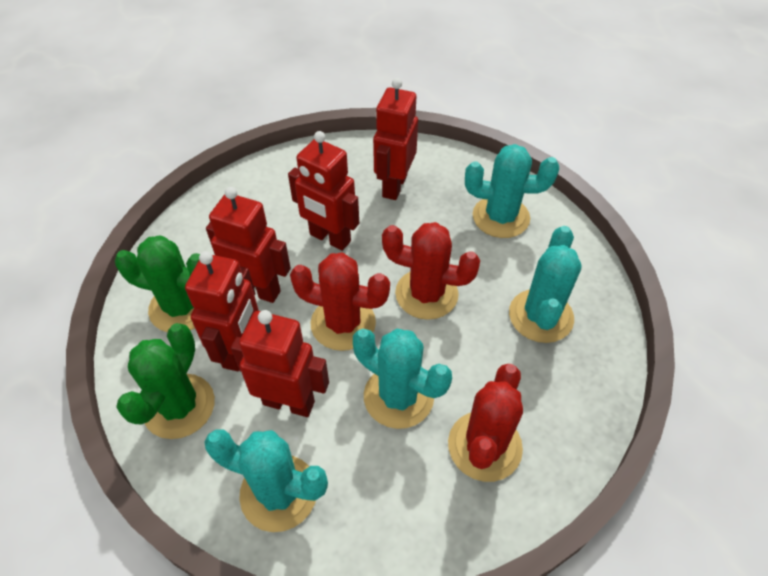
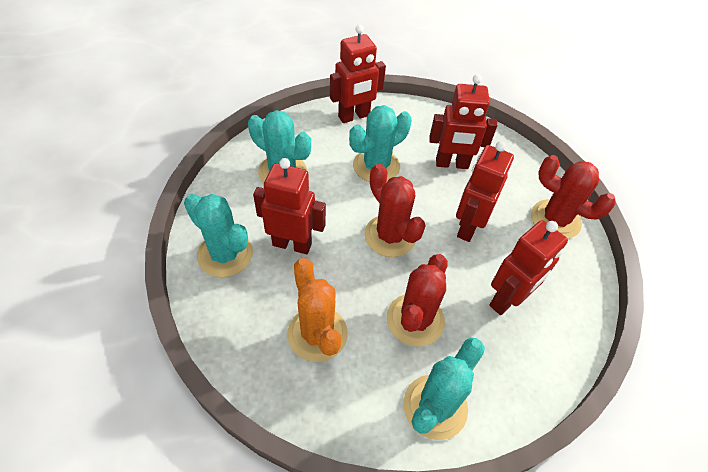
green cactus: [115,235,200,332] [116,323,215,439] = 2 -> none = 0
orange cactus: none = 0 -> [287,258,348,362] = 1

